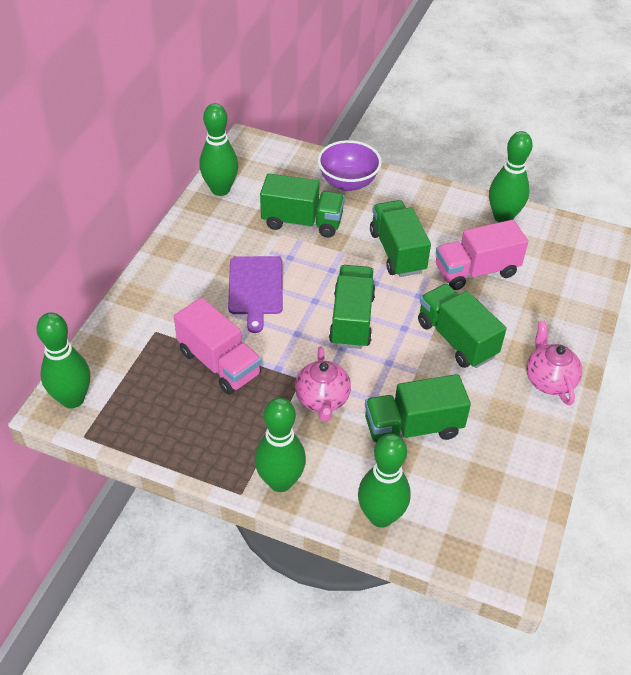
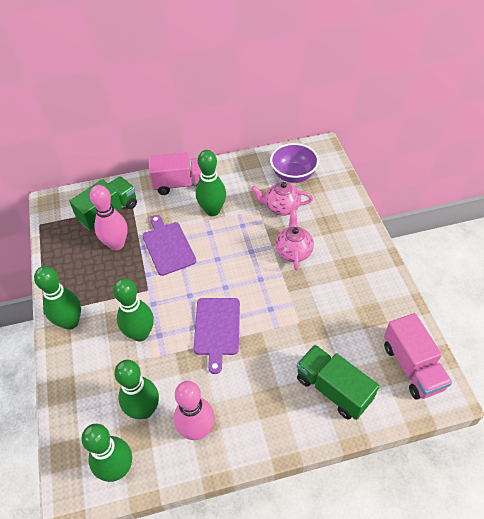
green truck: [260,173,345,237] [329,265,376,349] [365,374,471,442] [370,200,431,277] [418,284,506,368] = 5 -> [69,176,137,231] [297,345,379,420] = 2
pink bowling pin: none = 0 -> [90,185,128,250] [174,381,215,440] = 2
purple cutting board: [228,256,283,333] = 1 -> [143,215,196,276] [193,298,240,374] = 2

